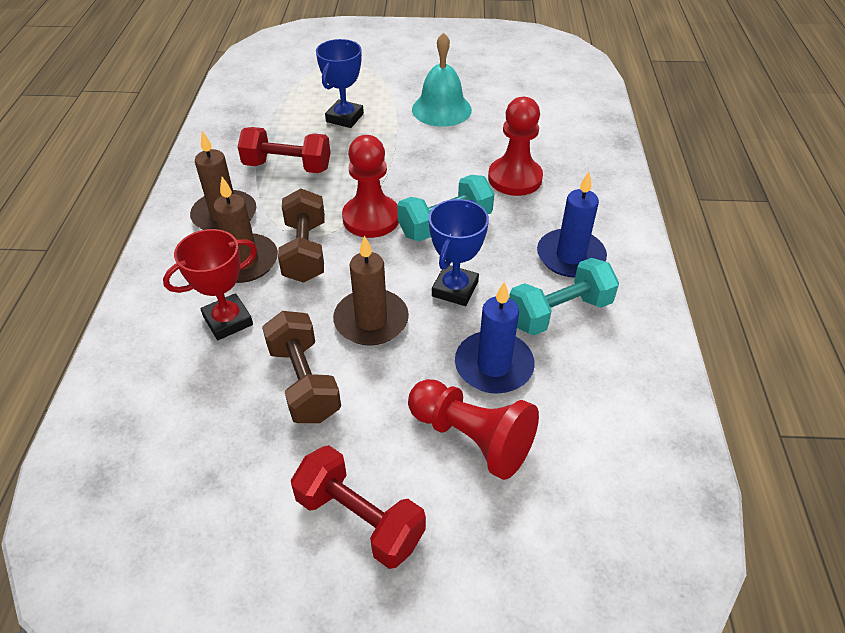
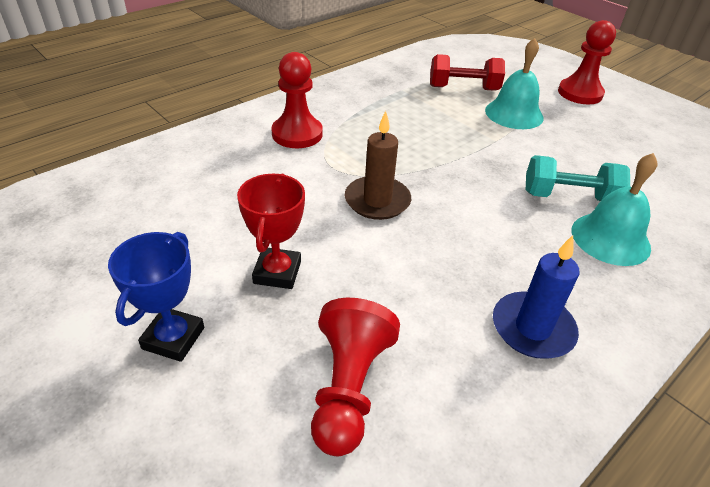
blue candle: [455,282,535,394] [537,172,607,277] = 2 -> [493,235,579,359] = 1
blue trophy: [316,39,364,128] [429,199,489,306] = 2 -> [108,232,204,362] = 1
brown candle: [190,131,256,230] [213,177,278,283] [333,235,409,346] = 3 -> [345,111,411,220] = 1
brown dumbbell: [262,311,341,423] [278,188,325,283] = 2 -> none = 0
red dumbbell: [238,127,331,173] [291,445,426,569] = 2 -> [430,54,505,91] = 1
turquoise bell: [412,32,472,127] = 1 -> [485,38,544,129] [571,153,658,266] = 2
turquoise dumbbell: [397,175,494,241] [509,258,619,336] = 2 -> [526,155,630,201] = 1

